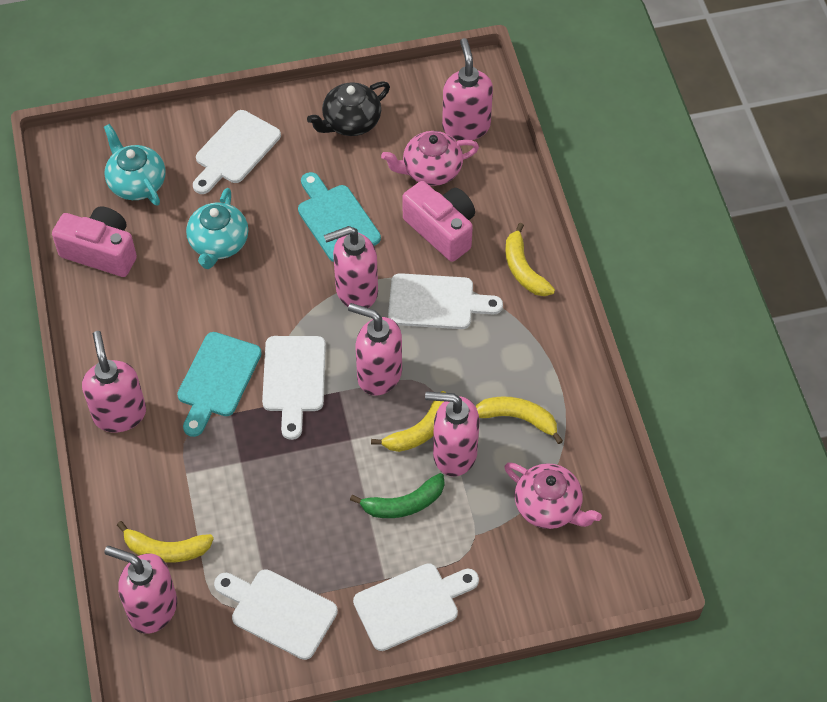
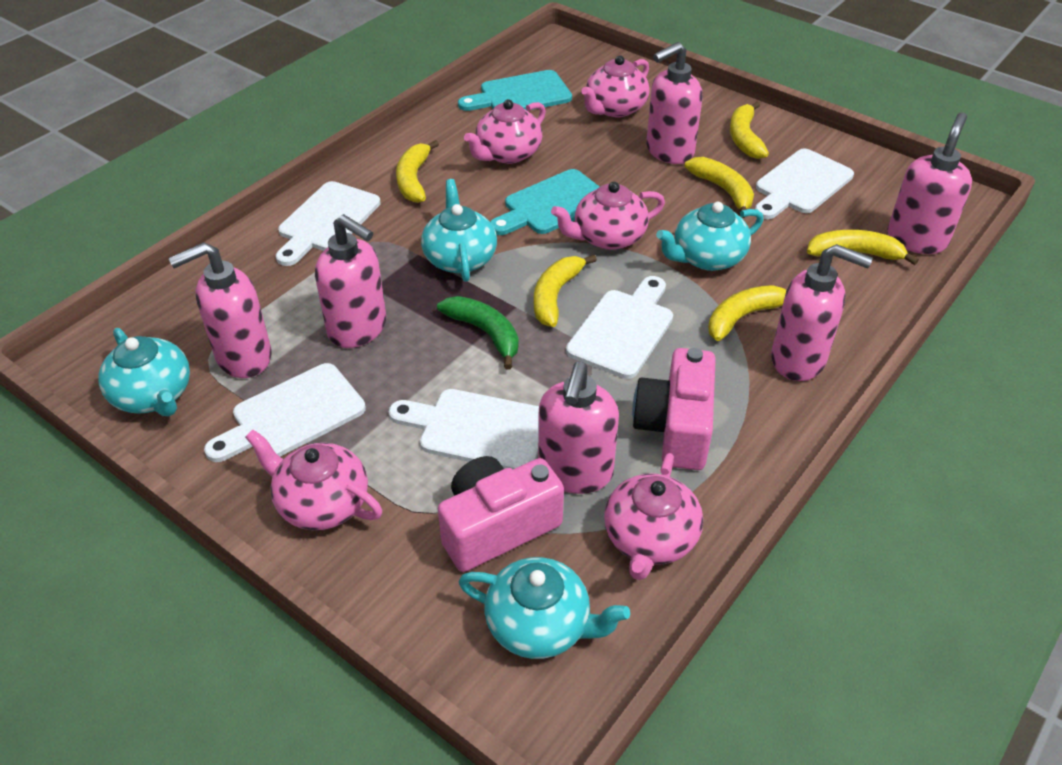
black teapot: [307,81,390,136] = 1 -> none = 0
pink teapot: [381,131,479,186] [504,462,602,529] = 2 -> [245,429,382,530] [464,99,546,164] [551,182,665,250] [581,55,650,118] [604,453,703,580] = 5
turquoise teapot: [104,124,166,206] [186,188,248,269] = 2 -> [98,328,190,416] [421,179,497,282] [459,557,630,659] [656,202,764,271] = 4
yellow banana: [117,521,214,563] [371,391,446,452] [476,396,563,444] [505,223,555,296] = 4 -> [396,140,439,203] [534,255,597,327] [685,157,754,218] [708,285,787,341] [730,101,769,159] [807,230,919,265] = 6

